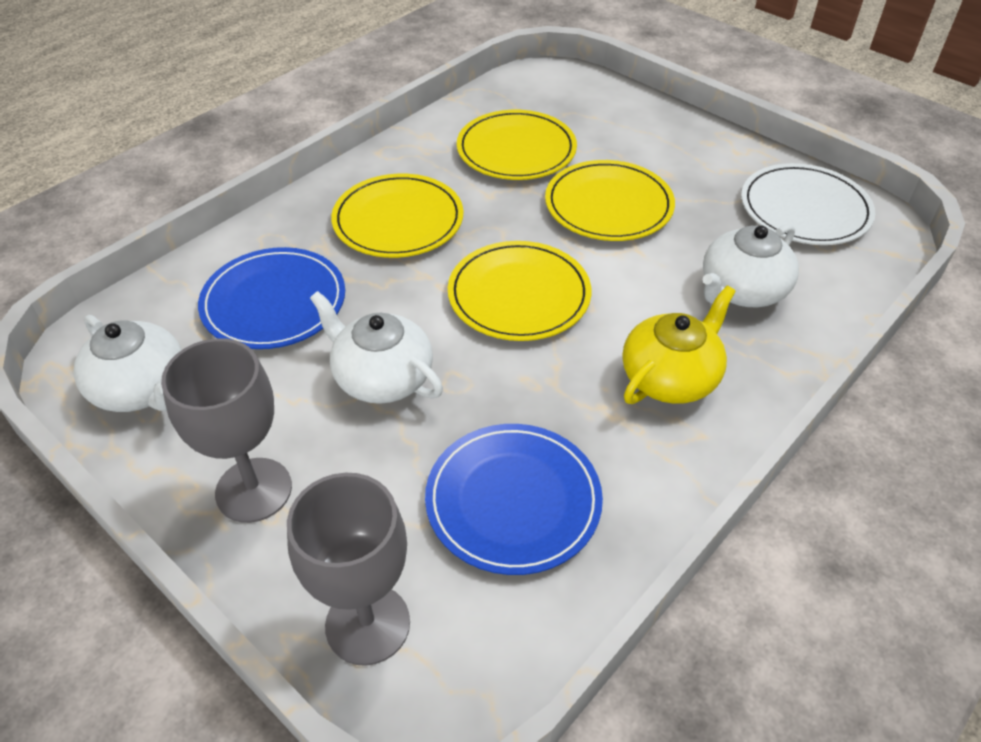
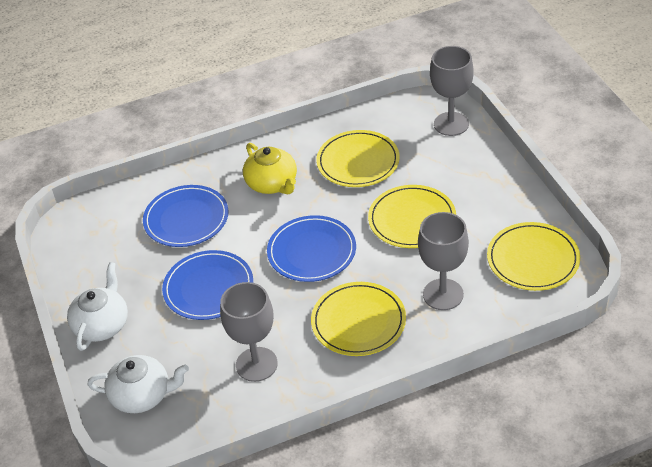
blue plate: [198,247,345,349] [425,424,603,575] = 2 -> [143,185,229,247] [162,250,253,320] [267,215,356,282] = 3
grey goblet: [161,338,292,523] [287,473,410,666] = 2 -> [220,282,278,382] [418,212,469,310] [430,46,473,136] = 3
white plate: [741,163,875,245] = 1 -> none = 0
white teapot: [73,315,181,412] [310,291,443,404] [703,224,799,307] = 3 -> [67,262,128,351] [87,355,189,413] = 2

